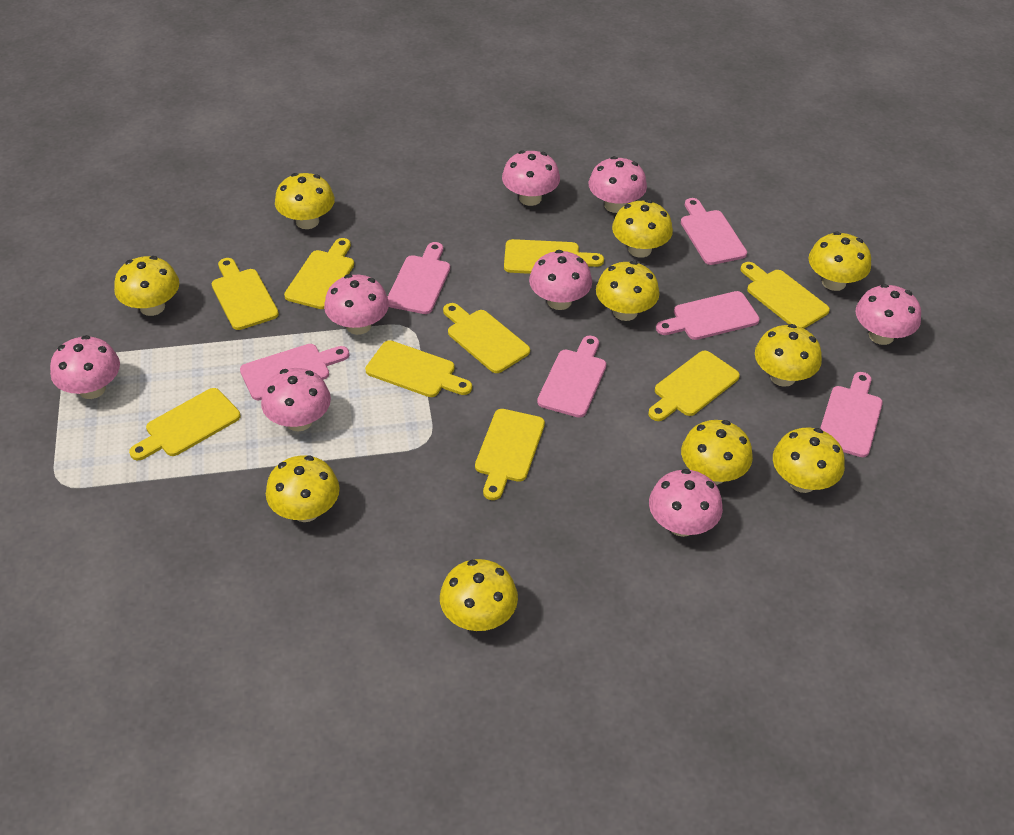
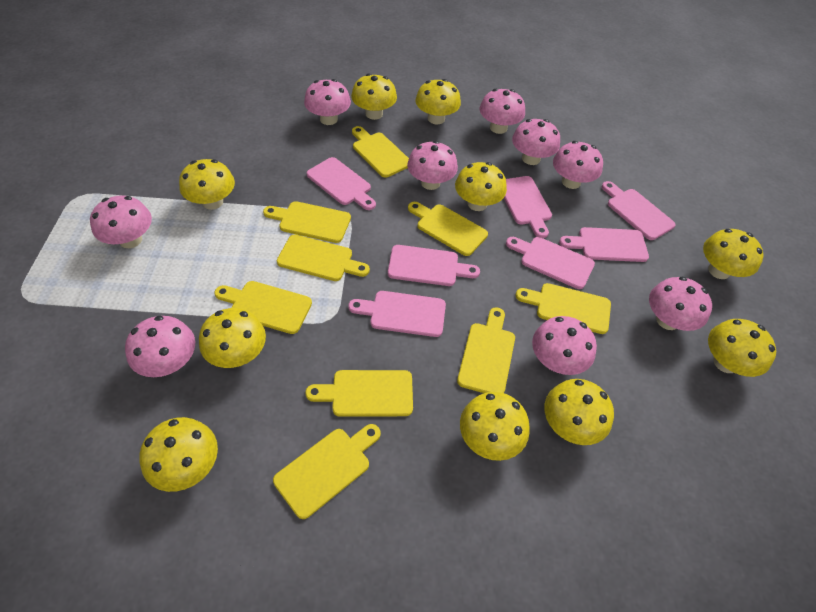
pink cutting board: [240,344,349,401] [388,242,450,314] [537,336,606,418] [656,291,760,340] [681,198,747,265] [820,372,883,457] = 6 -> [307,157,376,210] [348,291,446,337] [388,245,480,286] [504,176,552,238] [506,237,595,289] [559,227,649,262] [602,181,676,240] = 7
pink mushroom: [50,335,120,399] [261,368,331,431] [324,274,389,335] [502,150,560,206] [529,250,592,310] [589,156,647,213] [649,469,723,537] [856,284,921,345] = 8 -> [90,196,152,248] [125,316,195,377] [304,79,351,125] [407,141,458,190] [480,89,525,134] [512,119,560,165] [532,316,597,375] [553,141,603,189] [649,276,712,331] = 9

